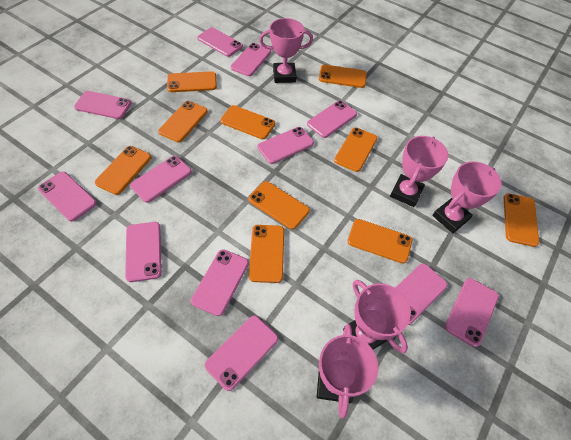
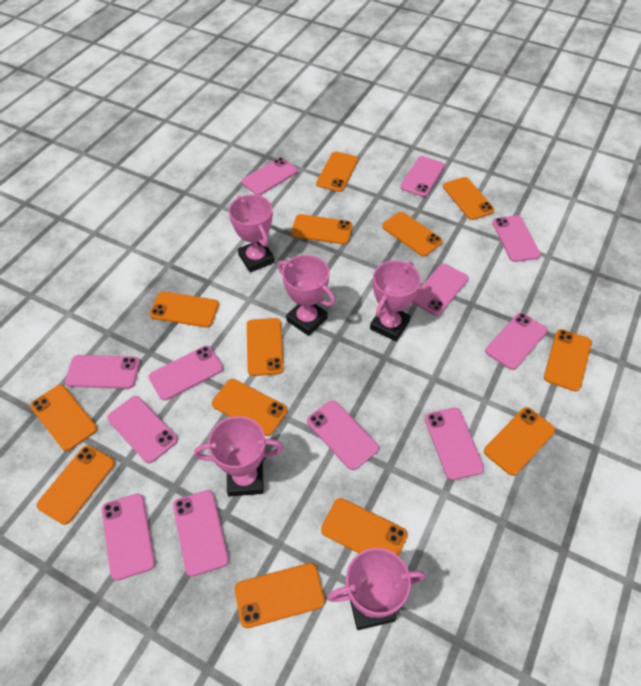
orange phone: [95,146,151,195] [158,101,208,142] [167,71,217,92] [220,105,275,139] [248,181,310,230] [249,225,284,283] [319,65,367,88] [334,128,377,172] [347,219,412,263] [504,193,539,247] = 10 -> [30,385,97,451] [36,445,115,525] [150,291,219,327] [212,379,287,436] [235,563,325,628] [247,318,284,376] [291,214,352,244] [316,152,358,192] [321,498,408,556] [382,212,443,256] [443,177,495,220] [484,407,555,476] [544,329,592,392] = 13

